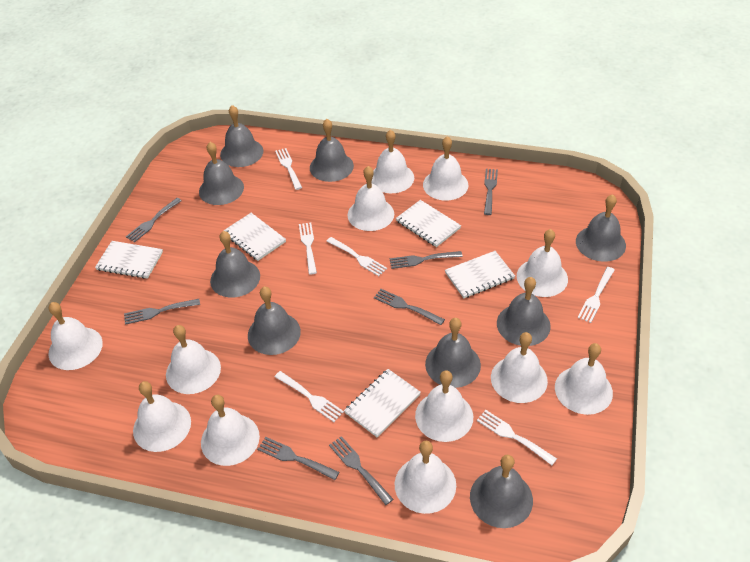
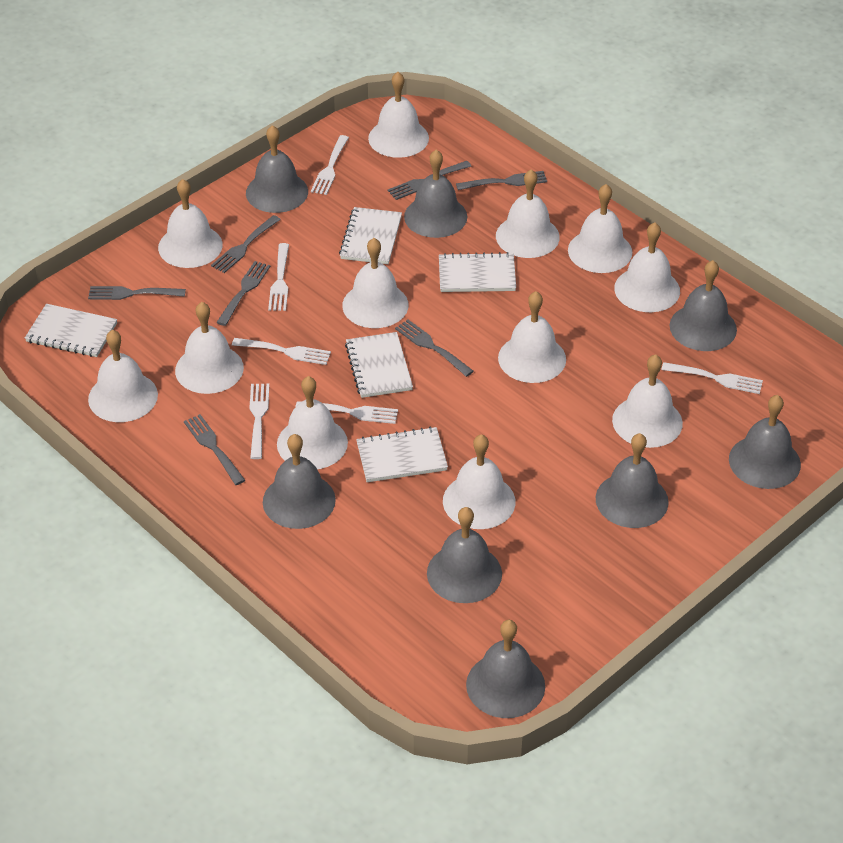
grey bell: [199,142,244,205] [210,231,260,298] [220,105,263,167] [248,287,301,355] [310,119,354,182] [425,318,481,388] [470,455,533,528] [497,277,551,346] [576,194,626,262] = 9 -> [246,125,308,213] [263,434,336,529] [404,150,467,238] [427,507,502,603] [466,620,545,718] [596,433,669,528] [670,260,737,351] [729,395,801,489] = 8

